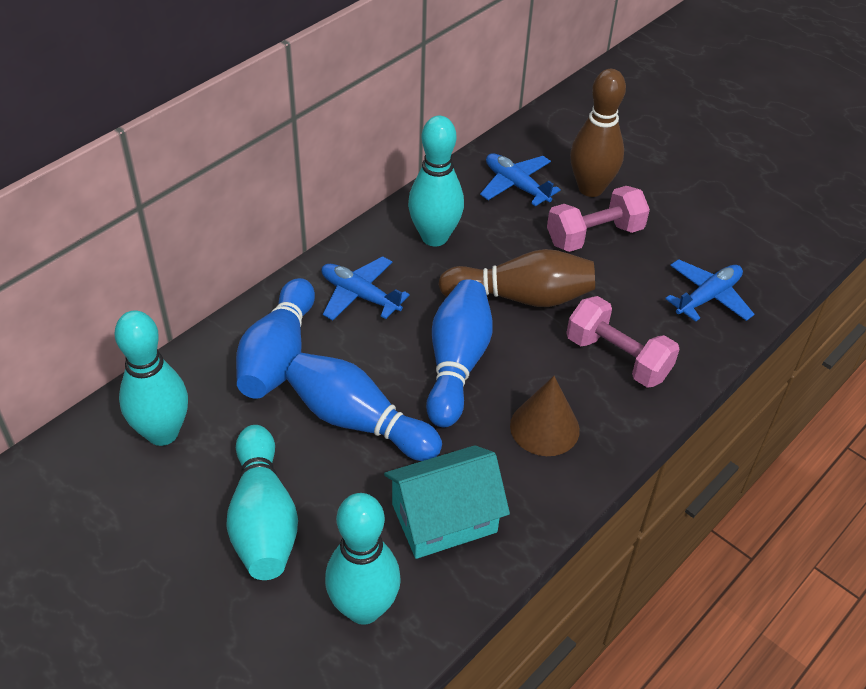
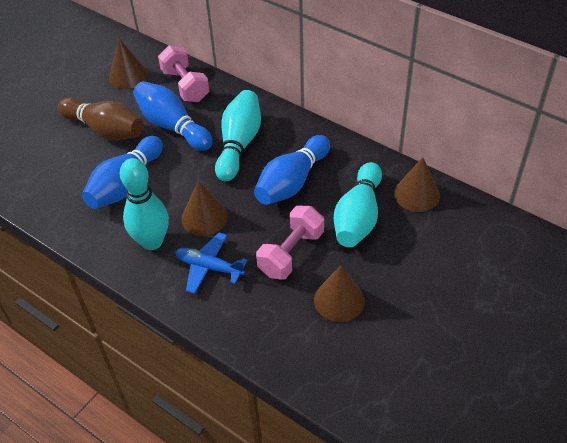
blue plane: [321,256,410,320] [480,153,561,206] [665,259,754,322] = 3 -> [175,232,248,294] = 1
brown bowling pin: [438,249,595,307] [570,69,626,197] = 2 -> [58,97,144,140] = 1
brown cone: [510,376,580,456] = 1 -> [109,39,148,89] [181,181,228,236] [314,265,365,322] [394,157,440,212] = 4
turquoise bowling pin: [115,310,188,446] [226,425,298,580] [325,493,401,625] [408,116,464,246] = 4 -> [120,158,169,250] [215,90,261,181] [334,162,382,247] = 3
turquoise house: [384,445,510,559] = 1 -> none = 0

